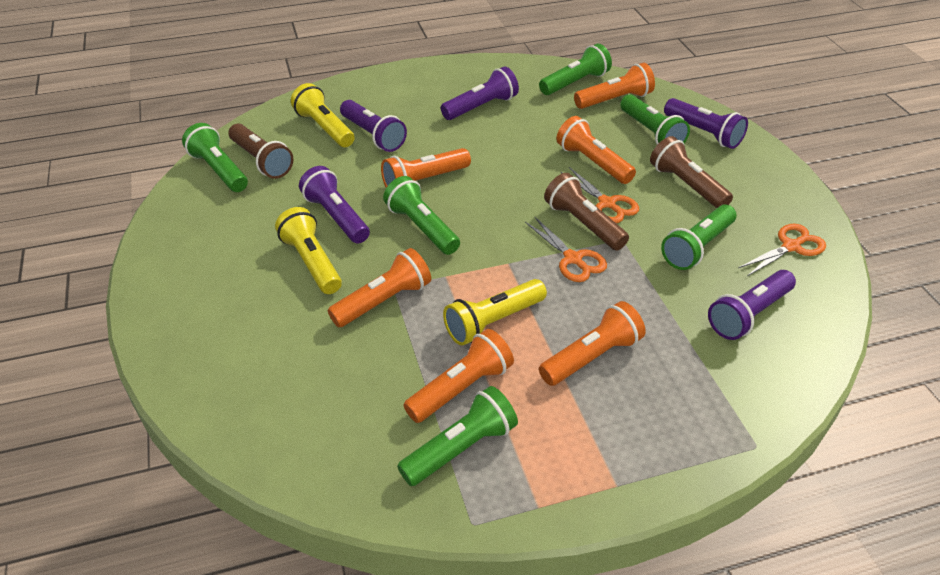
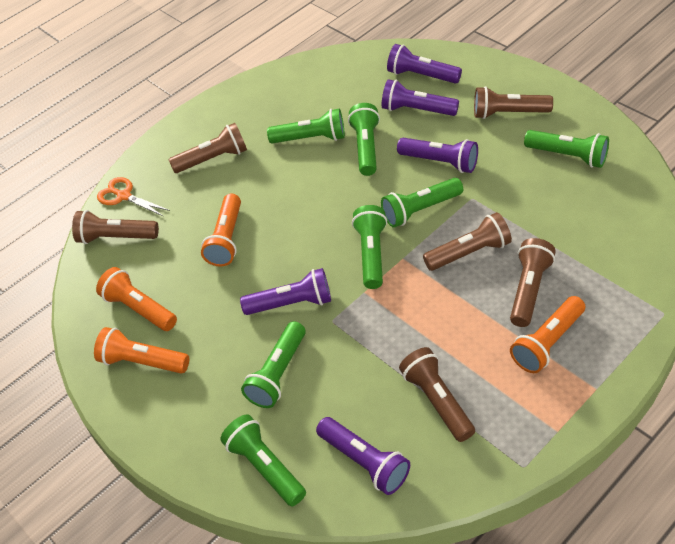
brown flashlight: [229,123,293,179] [544,173,629,251] [650,136,733,208] = 3 -> [72,210,159,244] [168,123,247,173] [399,347,475,442] [423,212,512,271] [474,86,553,119] [510,238,556,327] = 6
green flashlight: [182,123,248,192] [383,176,460,255] [397,386,518,486] [539,44,612,95] [620,95,690,145] [661,204,736,270] = 6 -> [220,414,306,506] [241,321,306,408] [267,109,345,143] [348,103,380,176] [352,205,387,289] [381,178,463,228] [524,130,609,168] = 7
orange flashlight: [328,248,431,327] [381,148,471,188] [404,329,514,423] [539,301,646,386] [556,116,636,184] [574,63,655,109] = 6 -> [94,327,189,374] [96,267,177,331] [201,194,241,266] [510,296,585,373] = 4
orange scissors: [525,216,607,282] [560,167,639,223] [738,224,826,276] = 3 -> [97,177,170,217] = 1
yellow flashlight: [275,207,342,294] [291,83,355,147] [443,279,547,346] = 3 -> none = 0

